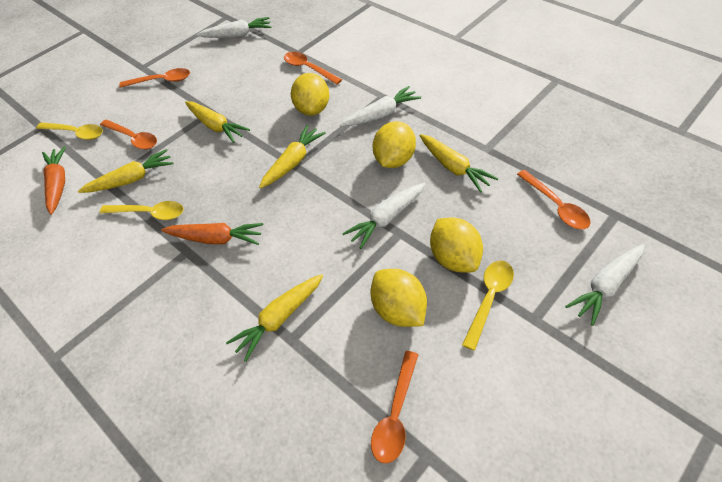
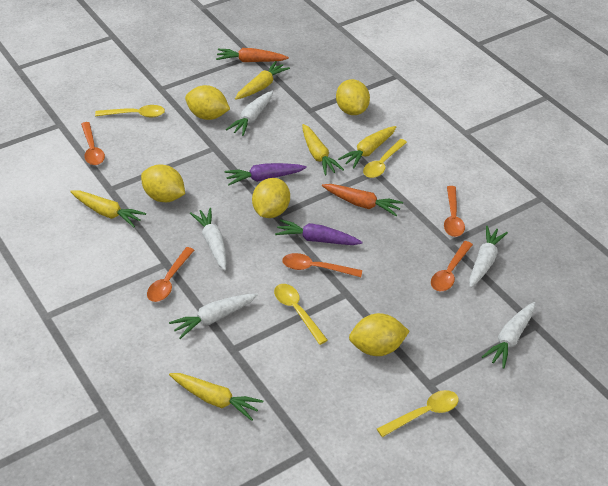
purple carrot: none = 0 -> [224,163,307,185] [275,219,362,245] = 2
white carrot: [197,17,271,38] [340,86,421,126] [342,183,426,249] [565,244,645,326] = 4 -> [169,294,258,339] [190,208,227,270] [226,90,273,136] [469,226,508,288] [482,302,535,369] = 5
yellow lemon: [291,73,329,116] [370,269,427,327] [373,121,416,168] [430,217,483,273] = 4 -> [141,164,185,202] [185,85,230,120] [252,178,290,218] [336,79,370,115] [349,313,409,356] = 5
yellow spoon: [36,122,103,140] [100,201,184,220] [462,261,514,351] = 3 -> [95,105,165,118] [274,284,328,345] [363,139,407,178] [377,390,459,437] = 4

